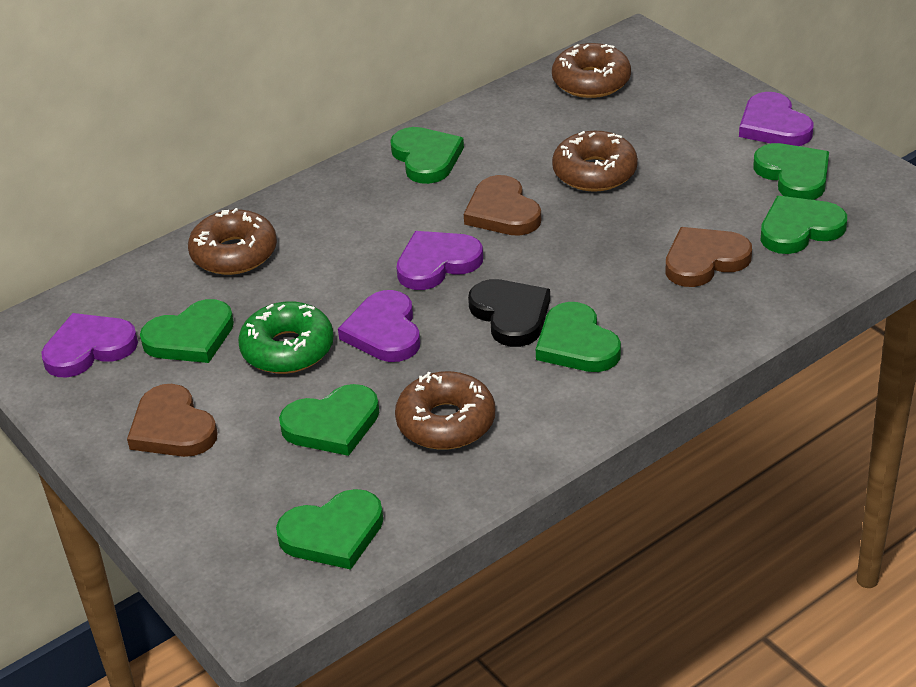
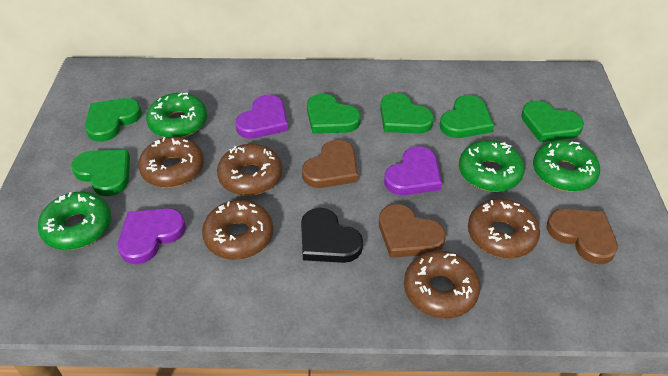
brown donut: [188,208,277,275] [395,371,495,450] [552,43,631,98] [552,131,638,192] = 4 -> [138,137,204,188] [202,200,273,260] [217,144,282,196] [404,251,481,318] [468,199,540,258] = 5
green donut: [238,301,334,374] = 1 -> [38,192,111,250] [146,93,207,138] [459,140,525,192] [533,140,600,192] = 4
green heart: [140,299,234,363] [276,489,383,570] [279,384,379,456] [390,127,464,184] [536,302,621,372] [754,143,829,200] [760,196,847,254] = 7 -> [71,150,130,196] [85,98,142,142] [307,94,361,134] [380,93,434,134] [440,95,494,138] [521,101,584,142] = 6
purple heart: [41,313,138,378] [338,290,420,362] [396,231,483,290] [739,92,814,146] = 4 -> [118,208,186,264] [235,95,288,139] [384,147,442,195] = 3

